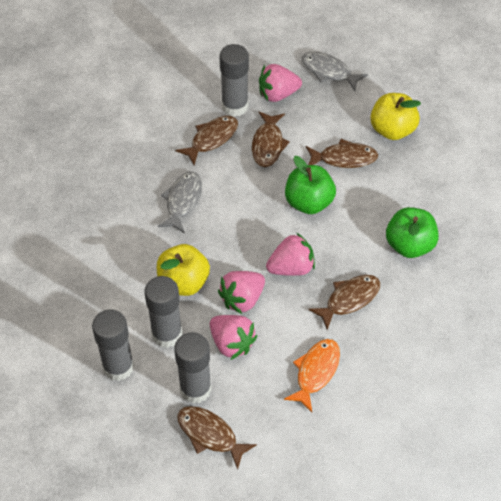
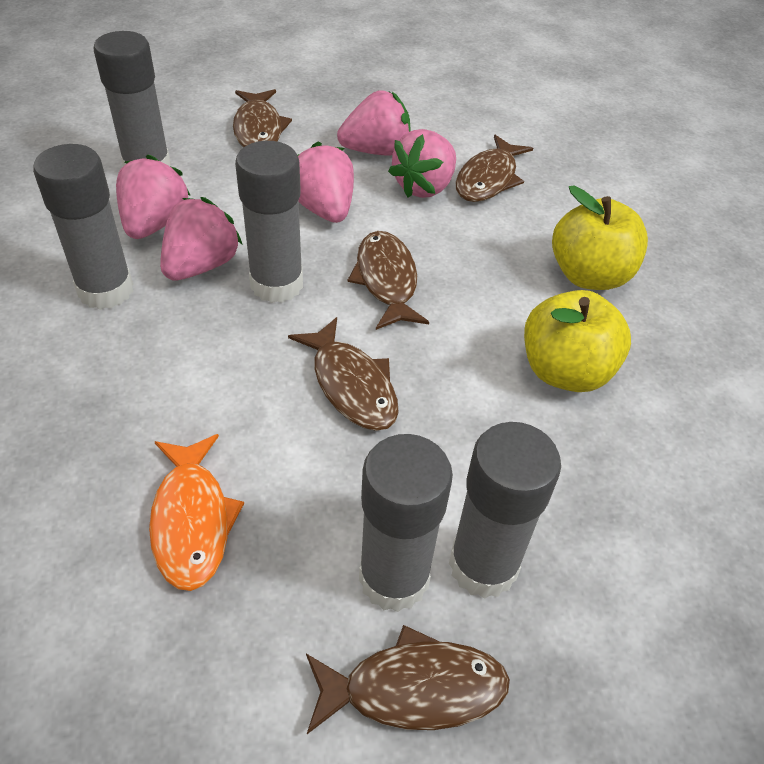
green apple: [285,156,336,214] [386,207,439,258] = 2 -> none = 0
grey fish: [158,171,202,233] [301,51,368,91] = 2 -> none = 0
grey glue stick: [92,309,134,381] [145,276,182,348] [174,332,212,404] [220,44,249,117] = 4 -> [33,144,133,310] [94,31,171,167] [235,141,303,303] [359,434,453,612] [449,422,561,599] = 5
pink strawberry: [210,315,257,360] [218,271,265,314] [259,64,302,102] [266,233,315,276] = 4 -> [116,155,191,239] [160,197,243,280] [298,142,354,223] [337,90,411,156] [388,129,456,198] = 5

